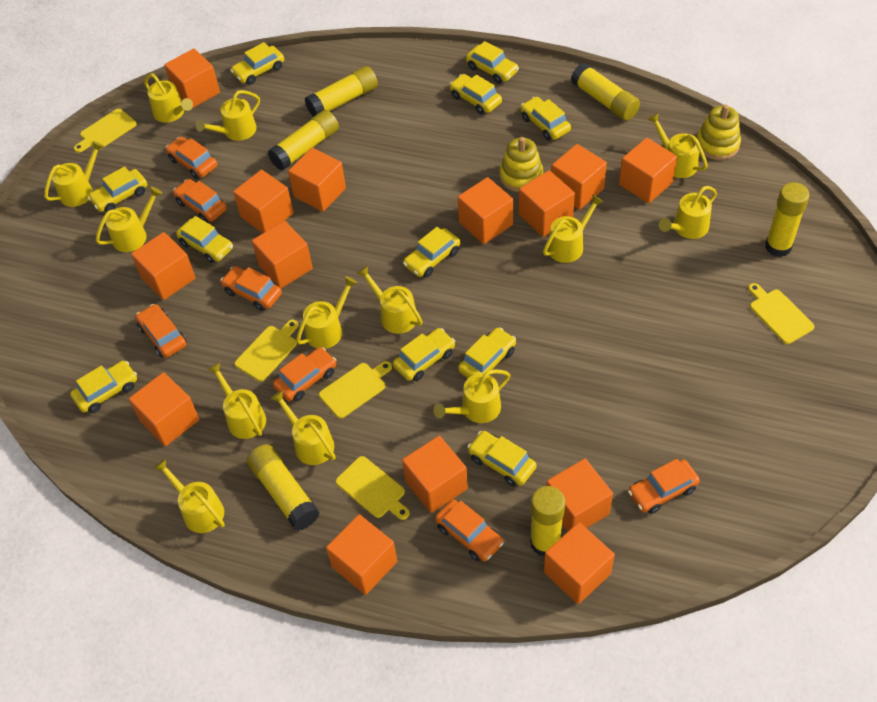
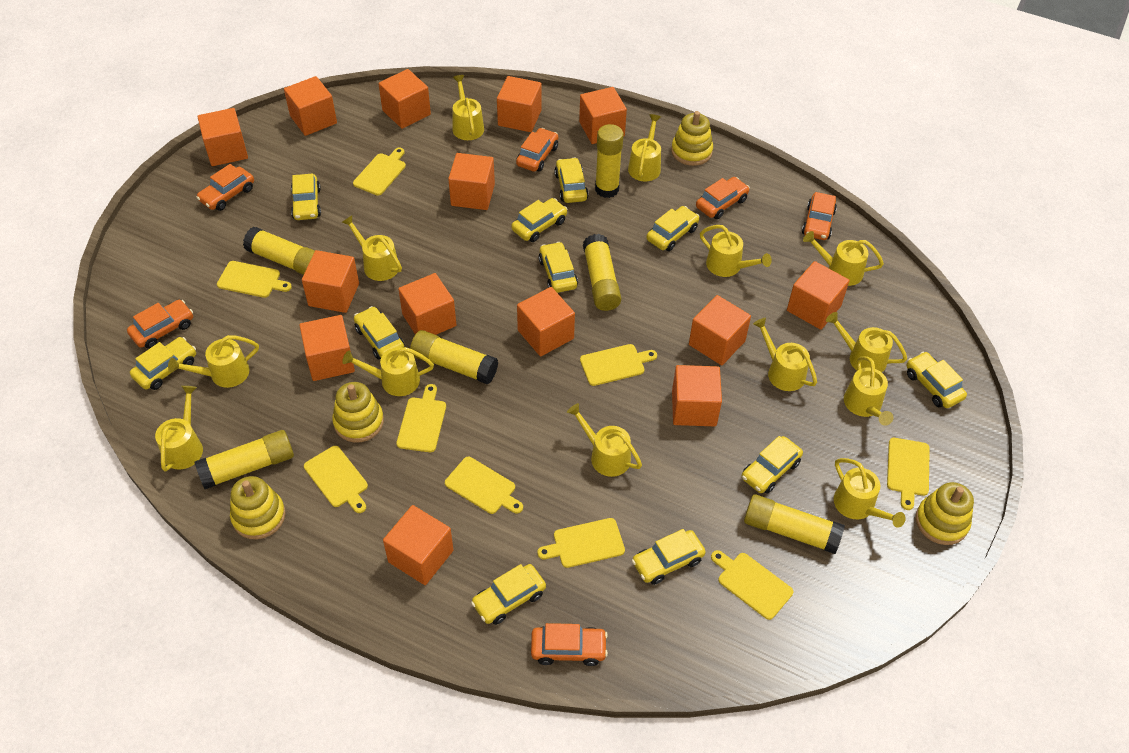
orange car: [135,304,187,358] [166,137,217,179] [173,179,227,222] [220,266,282,311] [273,347,336,402] [435,499,504,561] [628,459,700,514] = 7 -> [127,300,193,349] [196,164,254,211] [516,128,558,172] [531,623,608,666] [696,177,750,219] [802,192,837,240] = 6
yellow cutting board: [74,109,137,153] [234,320,298,382] [319,361,392,419] [336,456,410,520] [748,283,814,344] = 5 -> [217,261,292,298] [304,446,368,513] [353,148,406,196] [396,384,446,452] [445,457,523,514] [537,518,625,568] [580,344,657,386] [711,550,793,620] [887,438,930,510] = 9
yellow stacking toy: [499,137,543,192] [697,104,741,160] = 2 -> [230,476,286,539] [332,382,384,443] [671,111,713,166] [916,482,974,545] = 4

